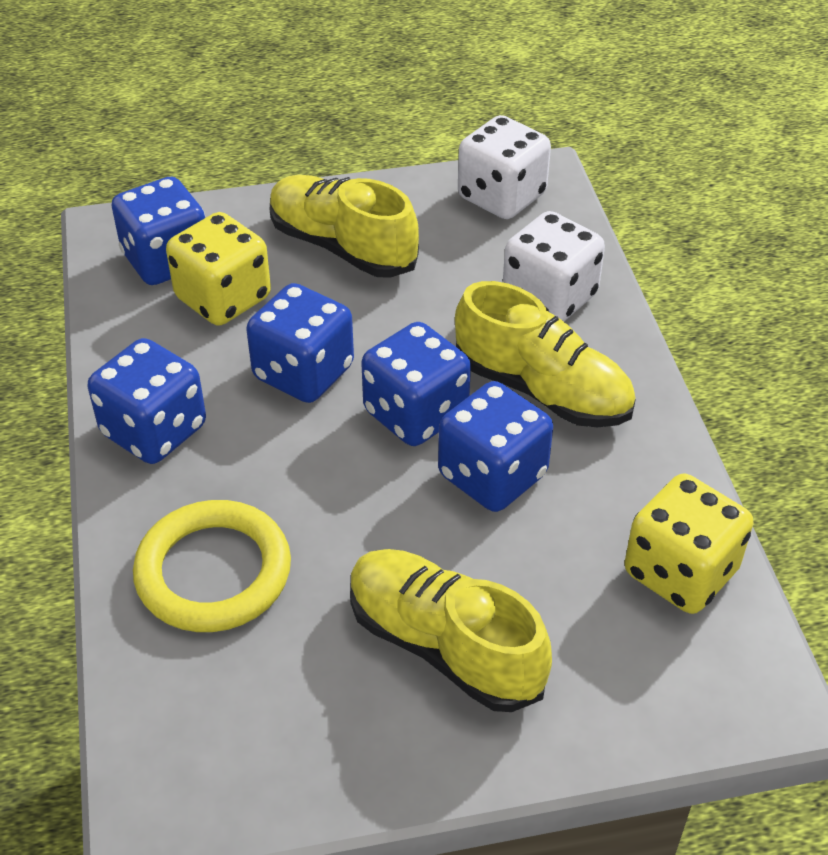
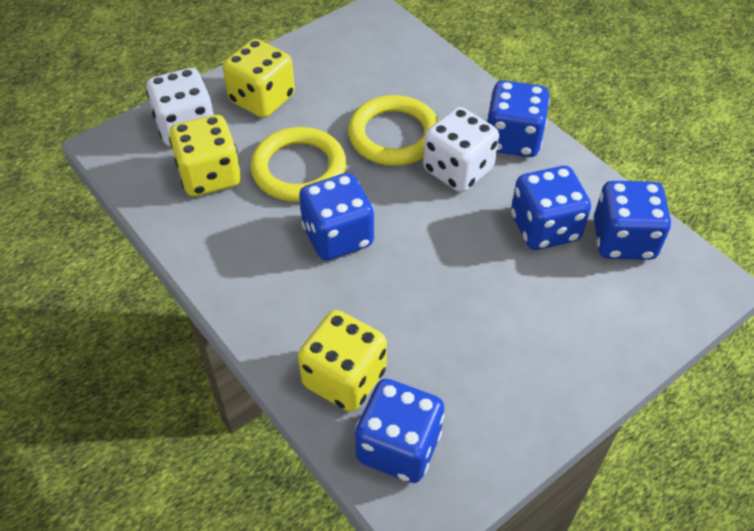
yellow dice: [166,212,271,326] [625,474,754,614] = 2 -> [169,115,241,196] [223,39,295,118] [298,310,387,412] = 3
yellow ring: [133,500,291,632] = 1 -> [250,127,346,202] [348,95,439,166] = 2
yellow shoe: [270,175,419,278] [350,549,552,712] [455,281,636,427] = 3 -> none = 0

